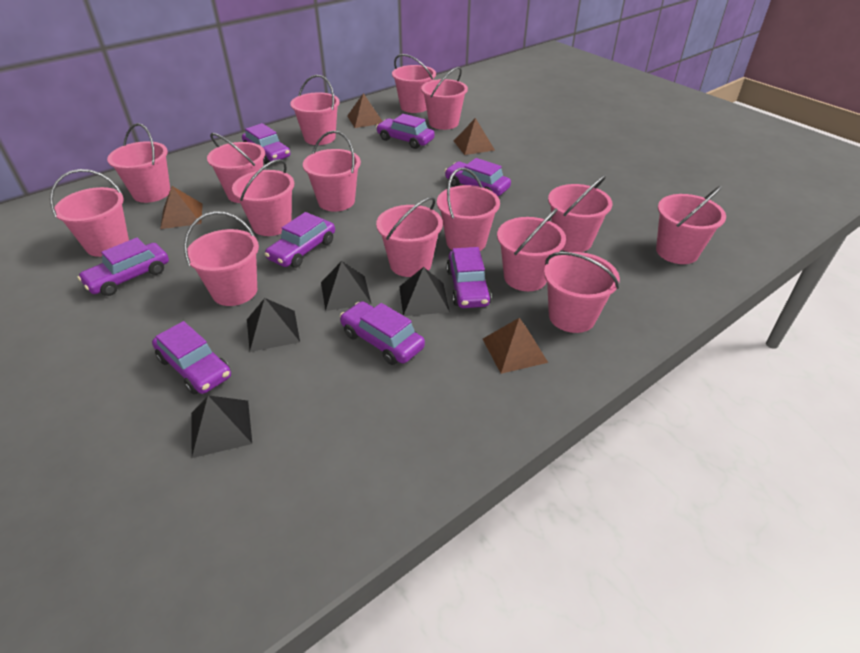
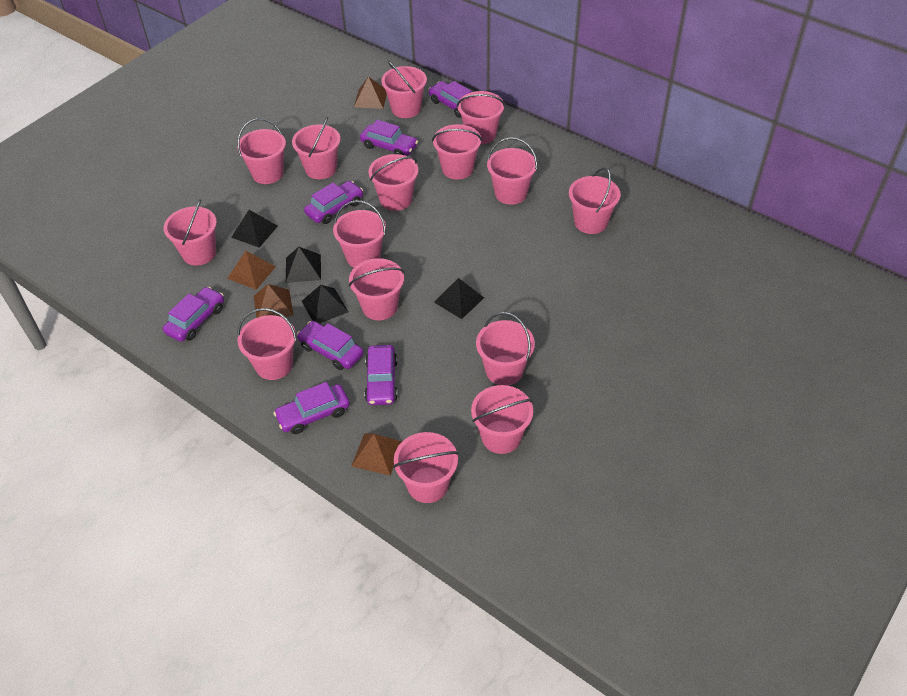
purple car: [77,237,169,296] [152,321,231,395] [242,123,290,164] [264,212,335,268] [340,301,425,365] [376,114,435,149] [445,158,511,196] [446,247,492,308] = 8 -> [163,287,224,342] [273,382,350,434] [297,321,363,370] [304,181,363,224] [360,120,418,156] [365,345,398,405] [428,81,472,118] = 7

